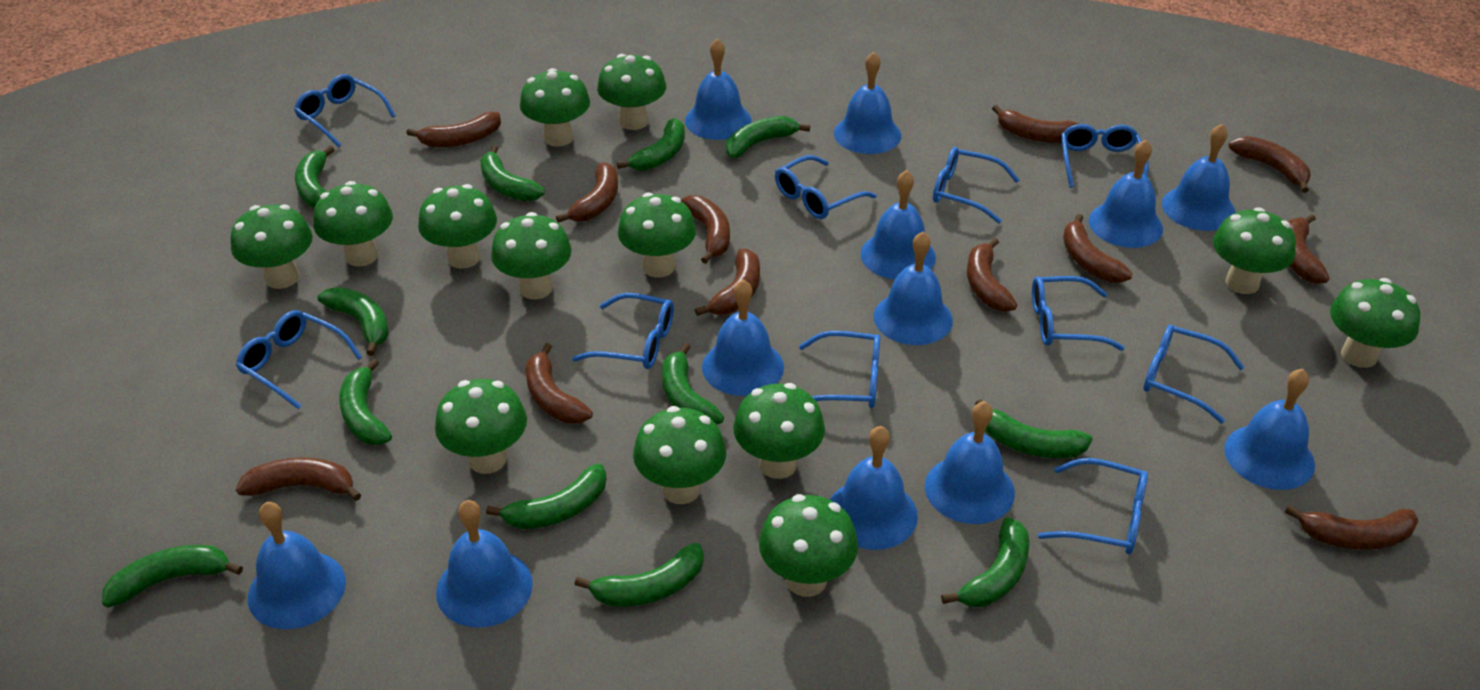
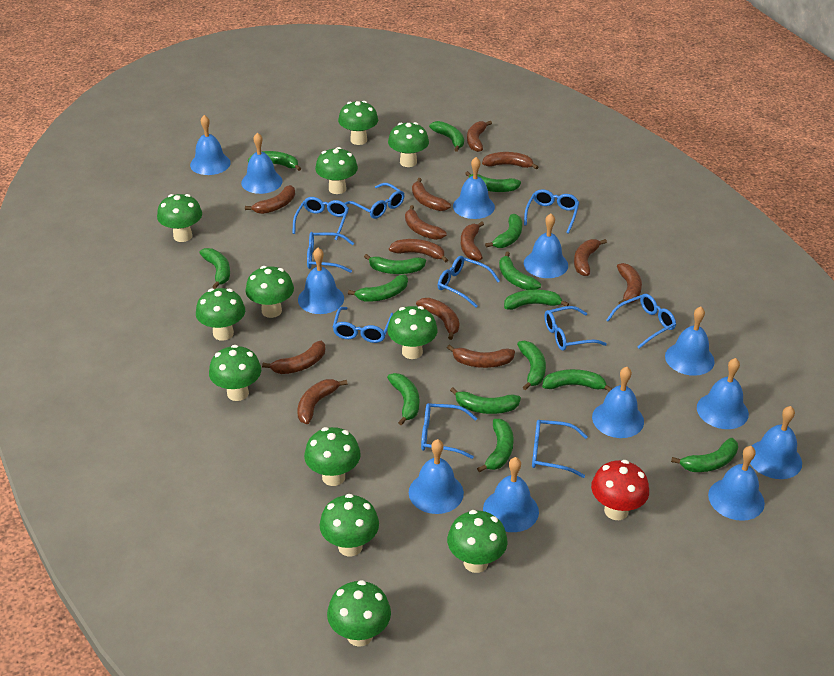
brown banana: [236,457,361,501] [406,112,501,147] [526,343,593,424] [556,162,618,223] [681,195,730,264] [695,249,760,316] [967,238,1017,312] [992,105,1079,143] [1063,214,1133,283] [1228,136,1311,193] [1285,505,1418,550] [1288,214,1330,284] = 12 -> [245,185,295,214] [262,341,325,374] [297,379,348,424] [389,239,448,263] [405,205,447,240] [412,178,451,211] [416,298,459,340] [447,344,515,368] [461,222,484,261] [467,121,492,152] [482,152,538,169] [574,239,607,276] [617,263,642,304] = 13
green banana: [102,545,243,608] [295,146,335,208] [318,287,389,356] [339,358,392,445] [480,145,545,201] [486,463,607,529] [574,543,704,607] [617,118,685,171] [662,343,724,425] [726,116,810,158] [941,517,1029,607] [975,400,1093,458] = 12 -> [200,248,230,289] [248,151,301,171] [348,274,408,302] [364,254,426,274] [387,373,419,426] [429,121,464,152] [450,387,521,414] [465,171,521,192] [477,419,514,473] [485,214,522,248] [499,252,541,290] [504,290,569,310] [517,341,546,390] [542,369,613,392] [671,438,738,472] = 15
green mushroom: [231,204,313,289] [314,181,393,267] [418,184,497,269] [435,379,527,474] [491,212,572,300] [520,68,590,147] [597,54,666,130] [618,192,696,277] [633,406,726,504] [733,383,825,479] [759,494,858,597] [1213,207,1296,294] [1330,278,1420,368] = 13 -> [157,194,202,242] [196,288,245,341] [209,345,261,401] [246,266,294,318] [304,427,361,486] [315,147,358,194] [319,494,379,557] [327,580,391,647] [338,101,378,145] [387,306,438,359] [388,122,429,167] [447,510,508,573] = 12
red mushroom: none = 0 -> [591,460,649,520] = 1

